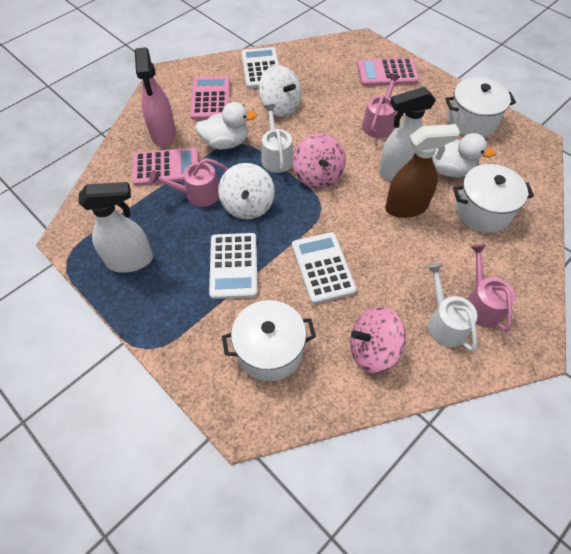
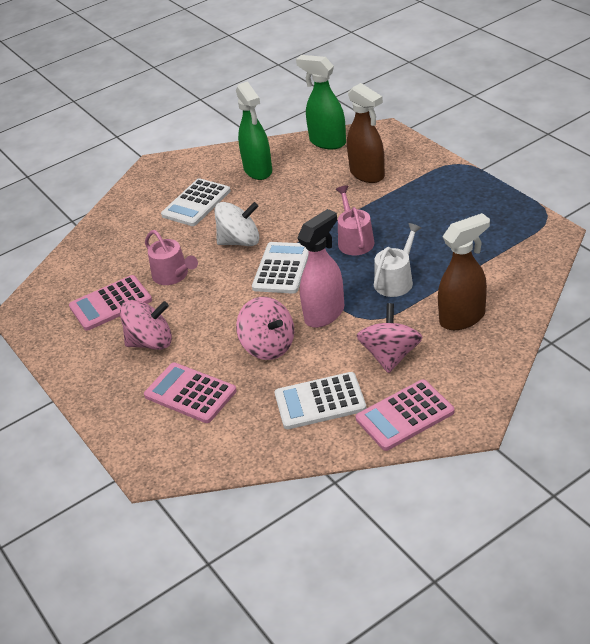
brown spray bottle: [385,124,460,218] = 1 -> [347,83,385,183] [438,213,490,330] = 2
green spray bottle: none = 0 -> [236,81,272,180] [296,55,346,149] = 2
pink spinning top: [293,133,346,189] [350,306,406,374] = 2 -> [120,300,172,350] [236,297,294,360] [357,303,423,373] = 3
pink watering can: [149,158,228,207] [362,73,400,138] [467,244,515,332] = 3 -> [145,230,198,285] [336,185,375,255] = 2
white duck: [195,102,257,149] [432,133,495,177] = 2 -> none = 0
white pot: [222,300,316,381] [445,77,516,137] [453,164,534,233] = 3 -> none = 0
white spinning top: [218,163,275,219] [259,65,301,117] = 2 -> [214,202,260,246] = 1
white spray bottle: [79,182,153,273] [379,87,436,181] = 2 -> none = 0
white watering can: [261,104,293,173] [427,263,477,352] = 2 -> [374,223,422,297] = 1

